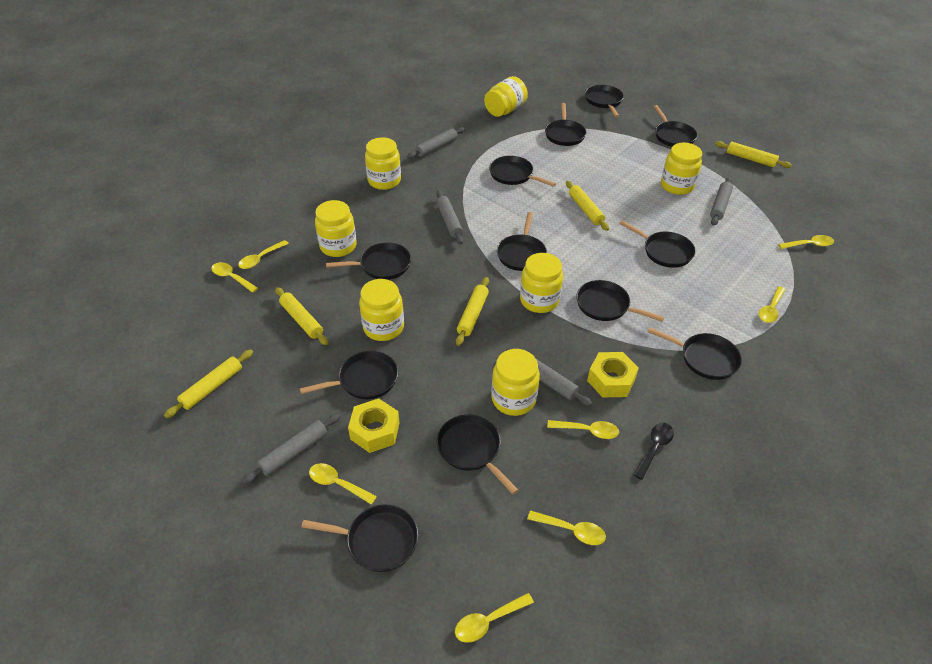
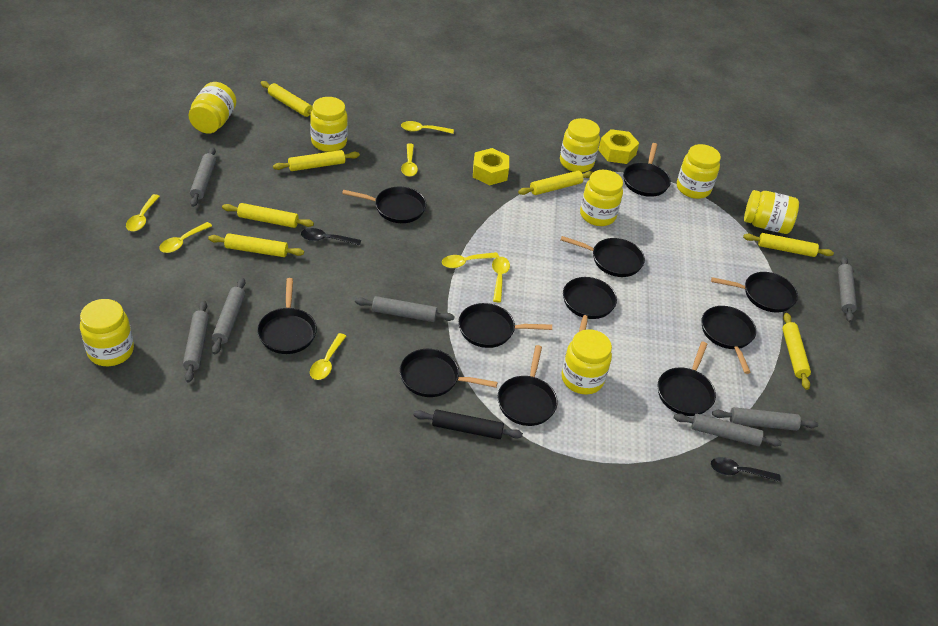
black pan: [300,351,398,399] [301,504,418,572] [326,242,411,280] [437,415,518,494] [489,156,556,187] [497,212,547,271] [545,103,586,146] [576,280,664,322] [585,85,624,117] [619,220,696,268] [648,327,742,380] [653,105,698,147] = 12 -> [257,278,317,354] [342,187,426,223] [400,349,498,397] [458,303,552,348] [497,345,558,426] [561,236,645,277] [563,277,617,332] [623,143,671,197] [658,342,716,416] [702,306,756,374] [711,272,798,313] = 11
black rolling pin: none = 0 -> [413,409,523,439] = 1
black spoon: [633,423,674,480] = 1 -> [301,228,361,246] [711,457,781,482] = 2
grey rolling pin: [242,414,341,484] [407,127,465,159] [436,191,463,244] [506,348,592,406] [710,177,733,226] = 5 -> [183,300,209,382] [190,147,216,207] [212,278,245,354] [355,296,455,322] [674,413,782,446] [712,407,818,431] [838,256,857,322] = 7
yellow jar: [315,200,357,257] [359,279,404,341] [365,137,401,190] [484,76,528,117] [491,349,540,416] [520,253,563,313] [661,143,702,195] = 7 -> [80,299,134,366] [188,82,236,134] [310,97,348,152] [560,118,600,172] [561,329,612,394] [580,170,623,226] [677,144,721,199] [744,190,799,234] = 8
yellow rolling pin: [164,350,253,418] [275,287,328,345] [456,277,489,346] [566,181,609,231] [715,141,792,168] = 5 -> [208,233,304,257] [222,203,314,228] [261,81,313,117] [273,150,360,171] [518,171,593,195] [743,233,834,257] [782,313,811,390] = 7
yellow spoon: [211,262,258,293] [238,240,289,269] [309,463,377,505] [455,593,534,643] [527,510,606,545] [547,420,619,439] [759,286,785,323] [779,235,834,249] = 8 -> [126,194,160,231] [159,222,212,253] [310,333,346,380] [401,121,454,134] [401,143,418,177] [442,252,499,268] [492,257,510,303] = 7

